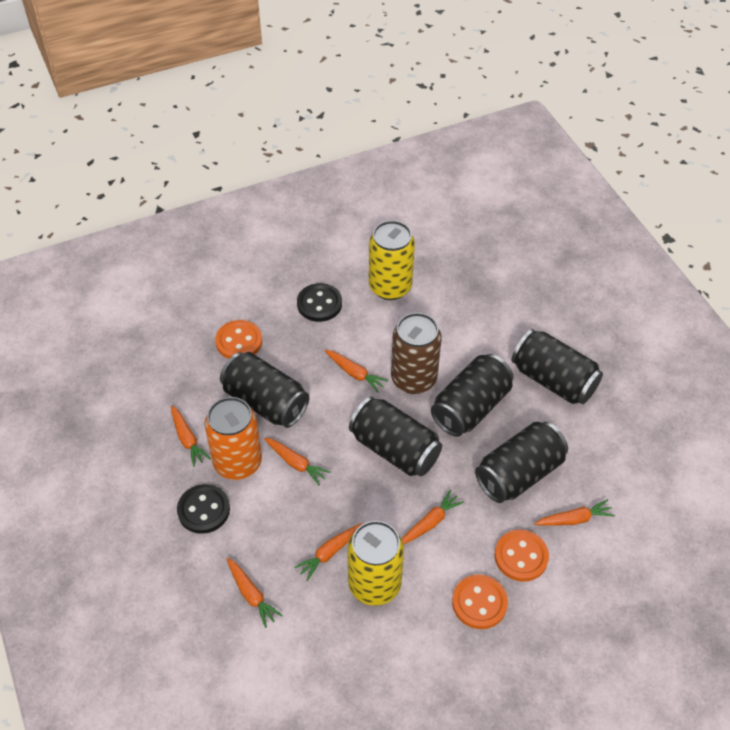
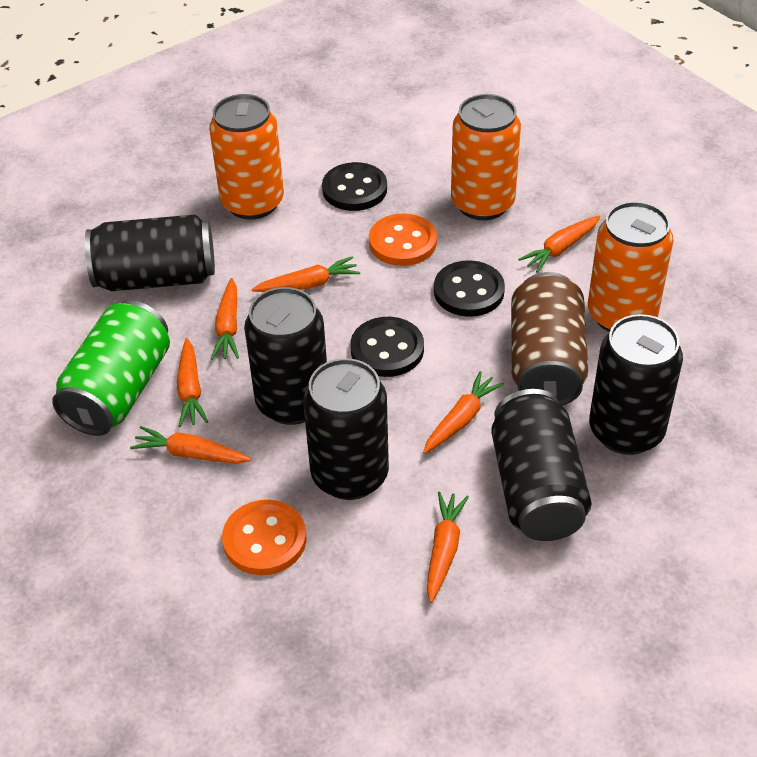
black button: [177,484,230,534] [297,283,342,322] = 2 -> [322,162,387,211] [350,317,424,377] [434,260,505,317] = 3
green can: none = 0 -> [52,300,170,436] = 1
orange button: [215,320,262,359] [452,575,508,629] [494,530,549,582] = 3 -> [222,500,306,575] [369,213,437,266] = 2
orange can: [205,397,262,480] = 1 -> [209,94,284,220] [451,94,521,220] [588,201,673,332] = 3
yellow can: [348,521,404,606] [369,220,415,300] = 2 -> none = 0

